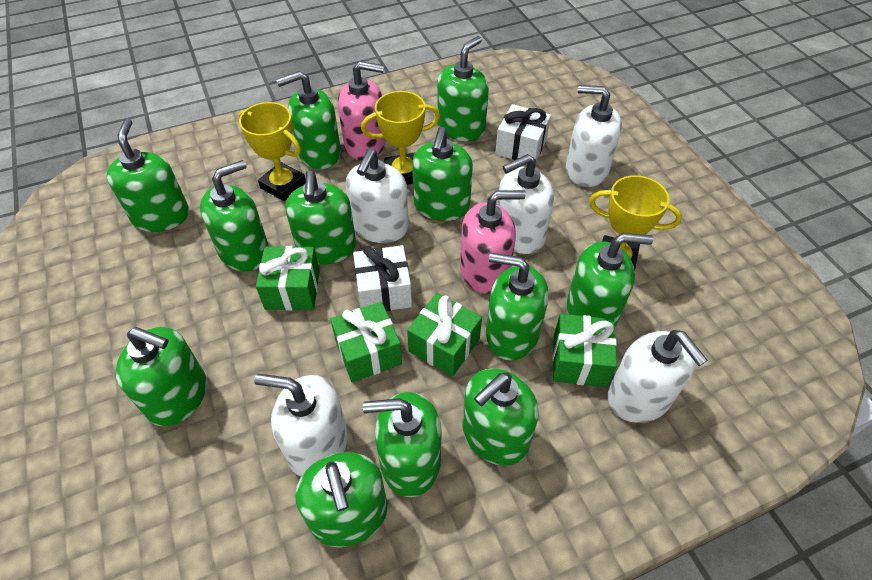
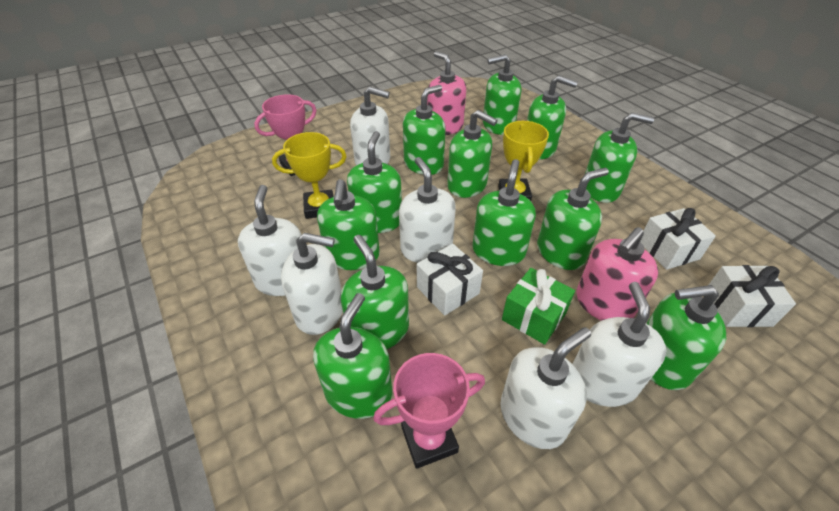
green gift: [256,246,320,310] [330,301,402,382] [407,293,482,377] [553,314,617,387] = 4 -> [502,268,575,345] = 1
pink trophy: none = 0 -> [254,94,317,176] [373,353,485,469] = 2
white gift: [353,245,412,311] [495,104,551,161] = 2 -> [417,244,483,316] [640,208,716,270] [709,265,796,327] = 3
white soap dispenser: [254,374,347,476] [346,149,409,243] [497,154,554,254] [566,85,622,187] [608,330,708,423] = 5 -> [238,185,302,296] [281,233,343,335] [350,87,390,165] [399,157,456,263] [500,327,591,449] [573,282,666,407] = 6
yellow trophy: [238,102,305,201] [361,91,440,185] [589,175,682,270] = 3 -> [272,132,347,219] [498,121,549,201] = 2

